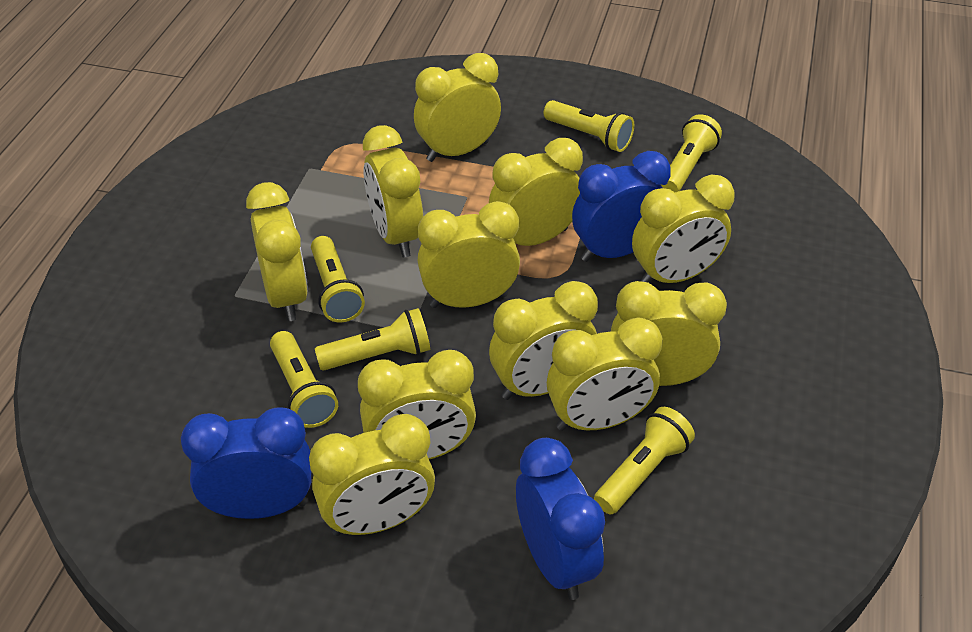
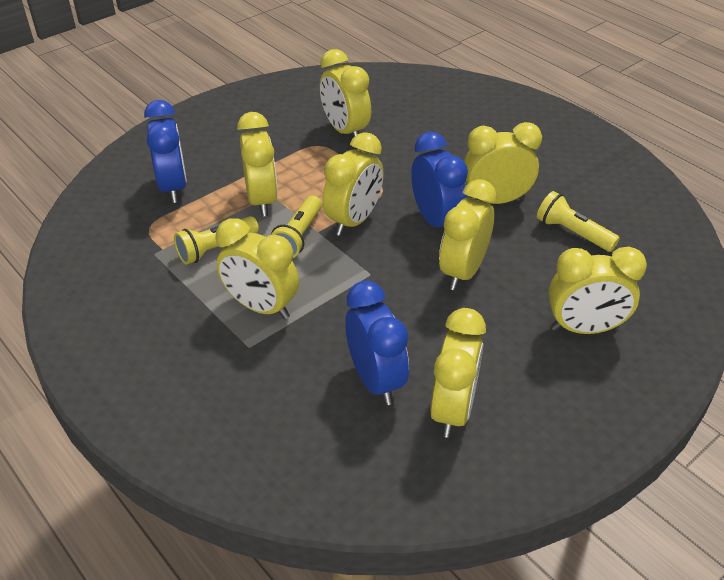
yellow clock: [246,182,308,321] [309,414,435,536] [358,350,476,459] [363,125,423,258] [414,53,501,162] [417,201,520,308] [489,138,583,246] [489,281,598,400] [547,318,663,431] [611,281,727,386] [632,175,735,283] = 11 -> [216,218,299,319] [237,112,278,217] [320,49,371,138] [322,132,384,236] [430,308,486,438] [439,179,497,290] [464,122,542,204] [548,247,647,334] = 8
yellow flashlight: [270,331,338,428] [311,236,365,323] [315,308,430,370] [544,100,634,152] [594,407,695,514] [661,114,722,193] = 6 -> [174,216,259,265] [271,196,322,258] [537,191,620,252] = 3

